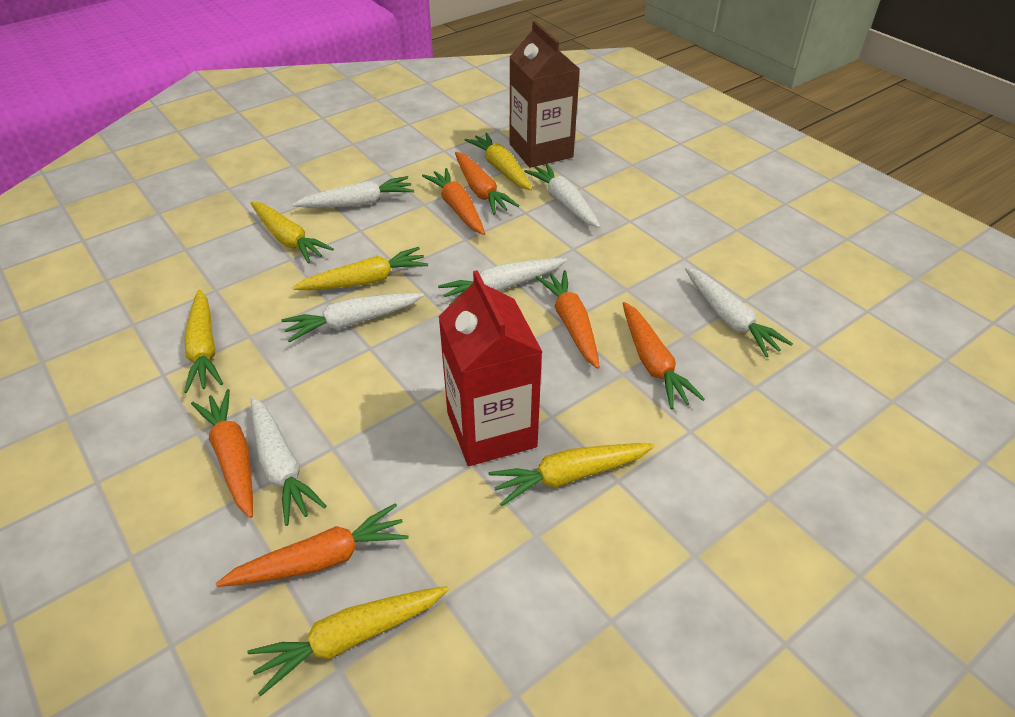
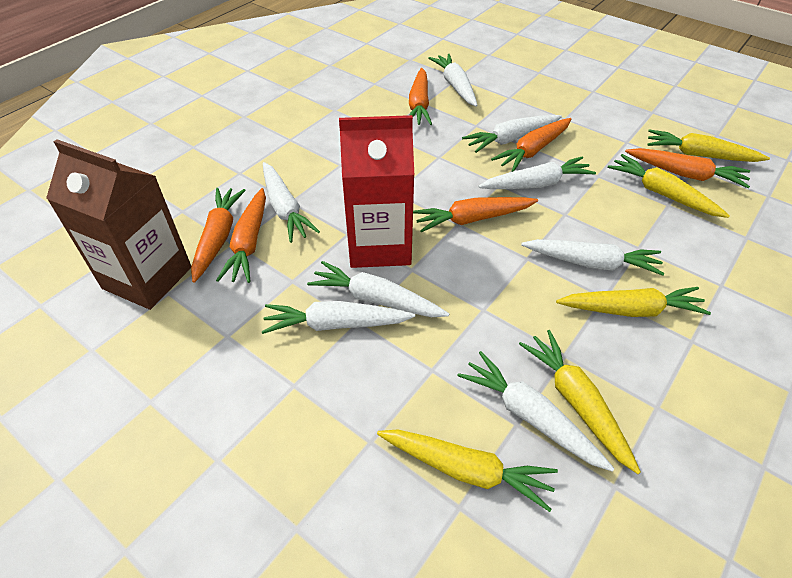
white carrot: [251,397,327,526] [281,293,424,343] [293,176,414,208] [438,258,567,306] [524,163,600,228] [685,267,793,357] = 6 -> [262,301,415,334] [263,162,320,243] [307,261,449,317] [429,54,478,107] [457,351,615,472] [462,115,562,153] [478,157,596,189] [521,239,665,276] = 8
yellow carrot: [184,289,223,393] [247,586,449,696] [250,201,334,264] [293,247,428,290] [465,133,532,190] [489,443,655,506] = 6 -> [377,430,558,512] [519,330,641,474] [556,287,711,317] [608,154,730,218] [648,129,770,162] = 5

